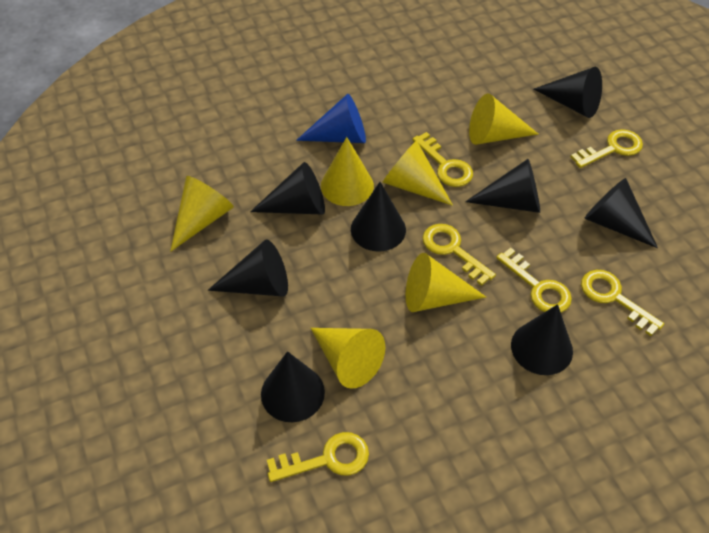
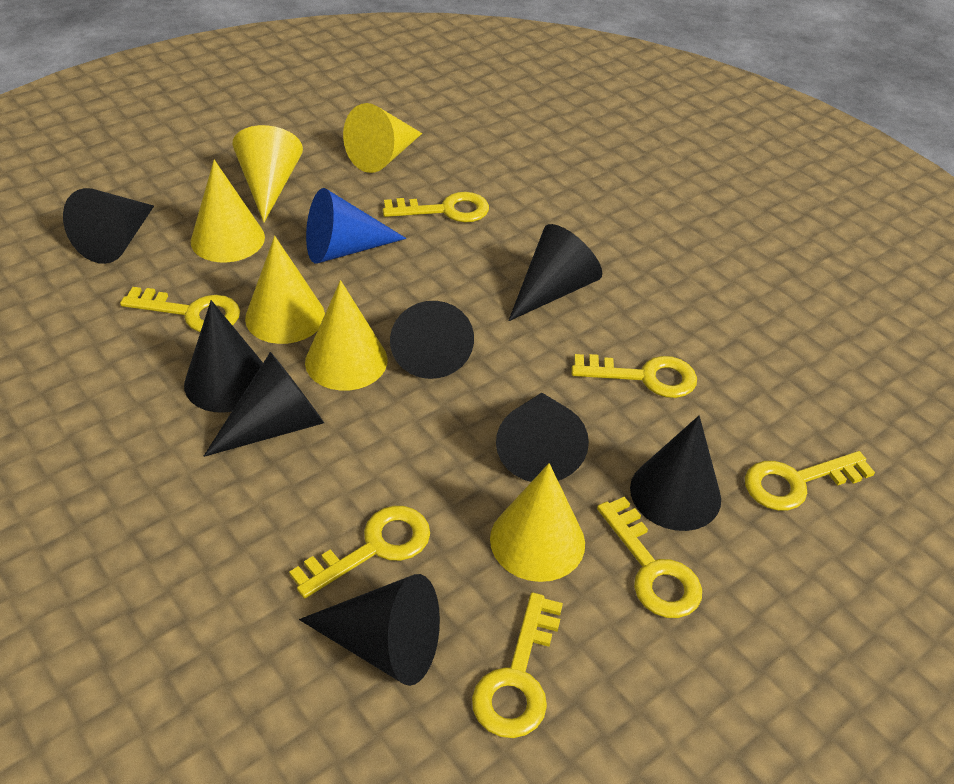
yellow key: [267,432,369,482] [412,132,473,187] [422,224,496,286] [496,248,572,313] [571,129,643,168] [581,270,664,336] = 6 -> [120,287,240,332] [289,506,430,598] [383,192,489,222] [472,592,563,738] [571,354,697,398] [597,497,702,618] [745,451,875,511] = 7

